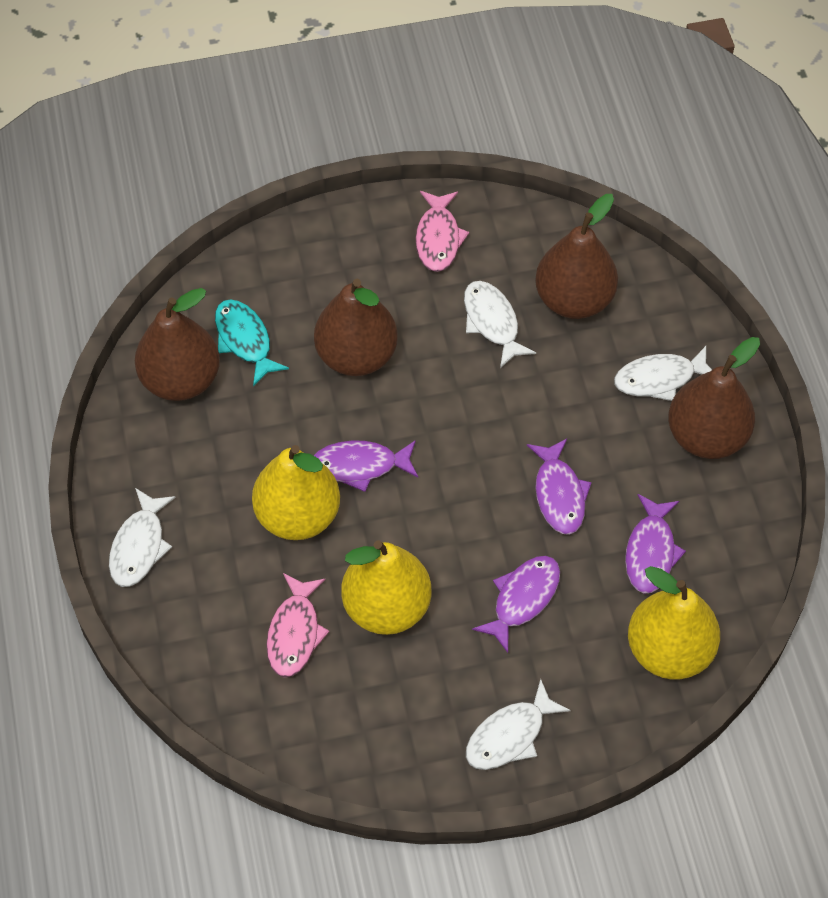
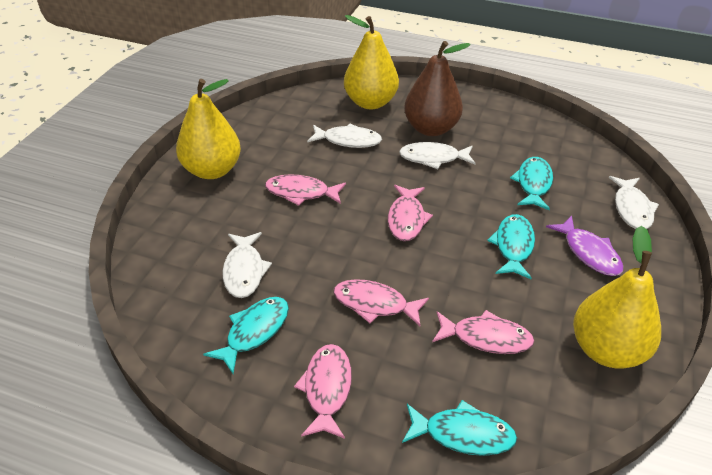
brown pear: [135,288,220,401] [314,279,398,376] [535,194,618,319] [668,337,760,459] = 4 -> [404,41,471,136] = 1
pink fish: [266,573,329,677] [416,191,469,272] = 2 -> [265,174,346,206] [294,344,352,439] [333,279,429,326] [388,185,433,241] [432,310,535,354] = 5
purple fish: [313,440,418,492] [472,556,560,653] [527,439,592,535] [625,494,686,593] = 4 -> [546,216,623,276] = 1
turquoise fish: [215,299,289,386] = 1 -> [203,297,289,374] [402,400,517,456] [487,214,535,279] [510,157,553,210] = 4

